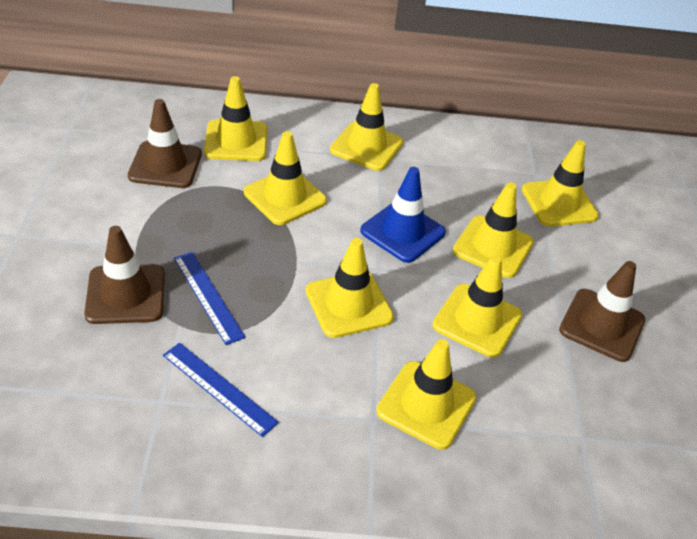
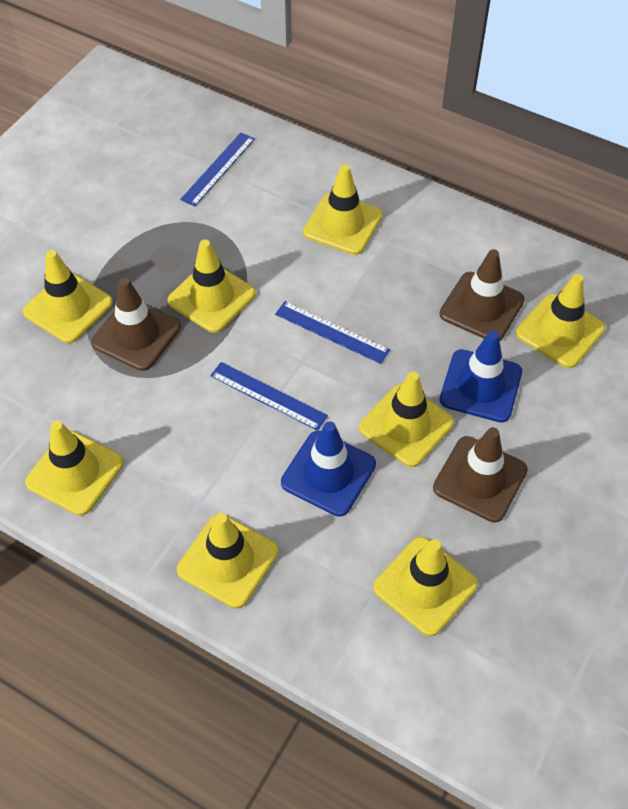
blue ruler: [163,343,279,437] [174,252,246,345] = 2 -> [180,133,255,207] [210,362,328,431] [275,301,390,364] = 3
blue traffic cone: [360,167,446,263] = 1 -> [281,421,376,516] [440,331,522,423] = 2

